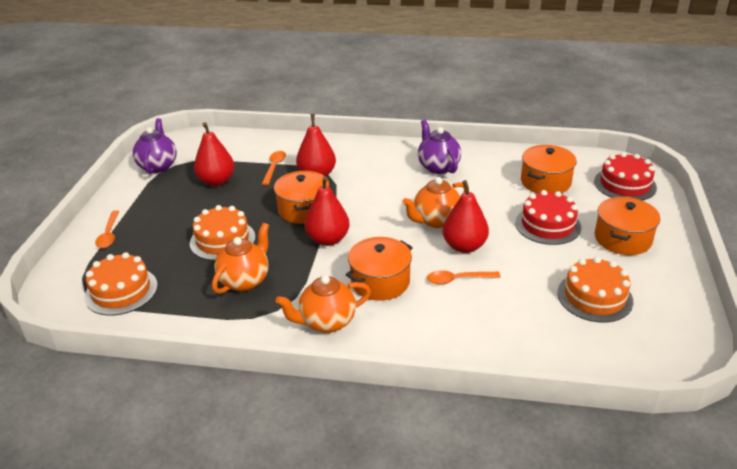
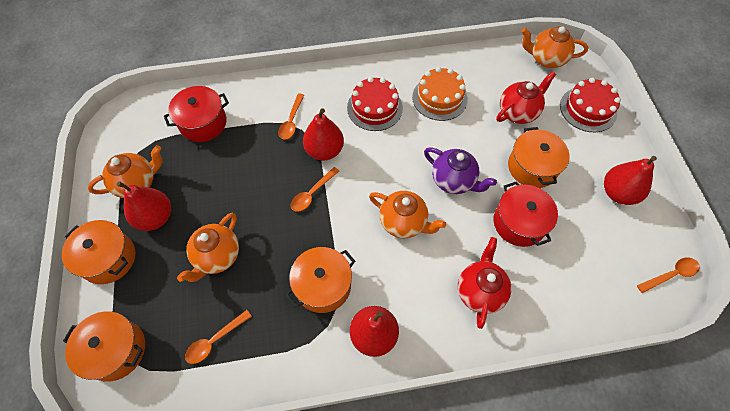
orange cake: [84,252,158,316] [190,205,255,261] [557,257,633,323] = 3 -> [412,67,468,121] = 1
orange spoon: [95,210,120,248] [262,151,286,185] [427,270,501,285] = 3 -> [185,310,252,364] [278,94,304,140] [290,167,340,212] [637,257,700,293] = 4
orange teapot: [212,223,269,294] [276,275,371,333] [402,177,466,228] = 3 -> [88,145,163,198] [177,213,239,282] [369,191,446,238] [521,26,588,68] = 4
purple teapot: [133,118,177,174] [418,120,461,174] = 2 -> [424,147,497,194] = 1
red pot: none = 0 -> [164,86,229,142] [494,181,558,247] = 2
red teapot: none = 0 -> [458,237,511,329] [496,71,556,124] = 2

